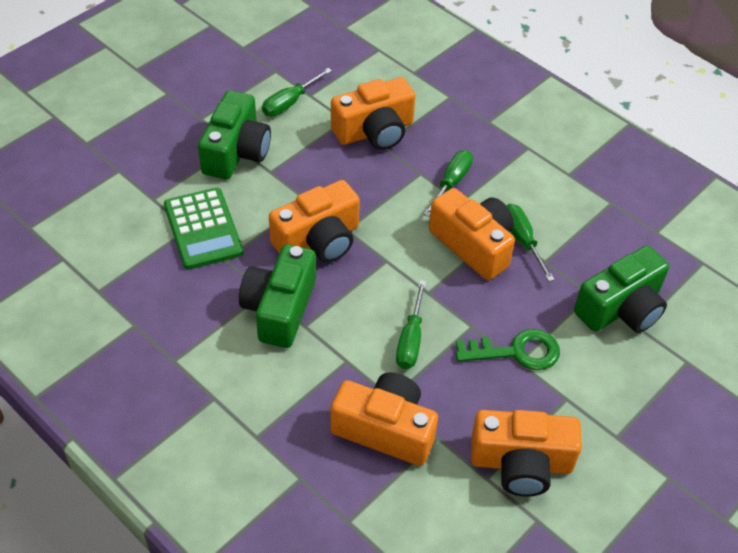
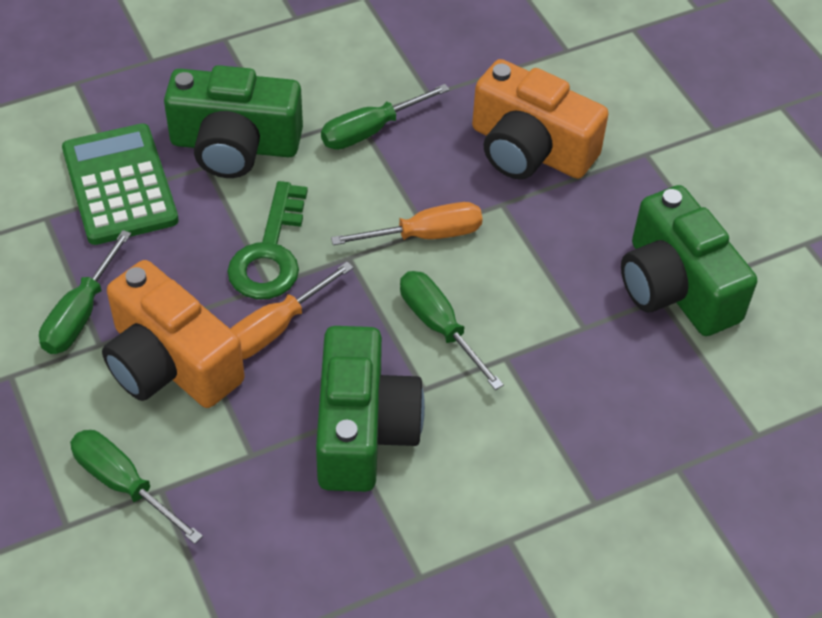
orange camera: [269,180,360,263] [330,372,438,466] [331,77,415,150] [429,188,515,280] [471,410,582,497] = 5 -> [102,260,245,408] [472,59,609,179] = 2
orange screwdriver: none = 0 -> [230,262,354,359] [331,202,483,245] = 2

